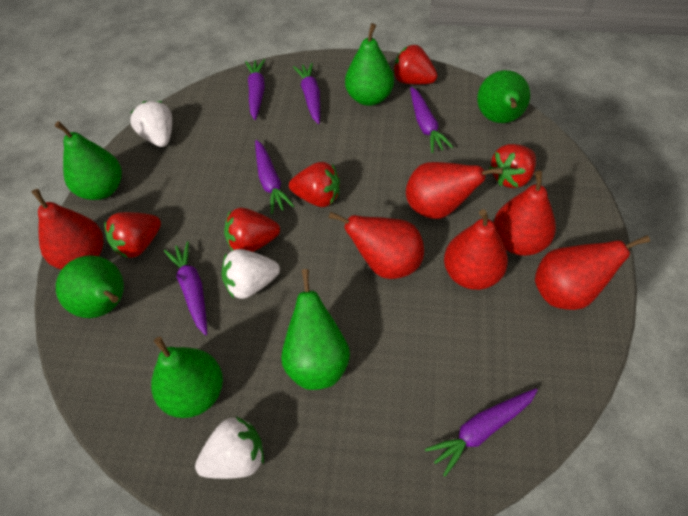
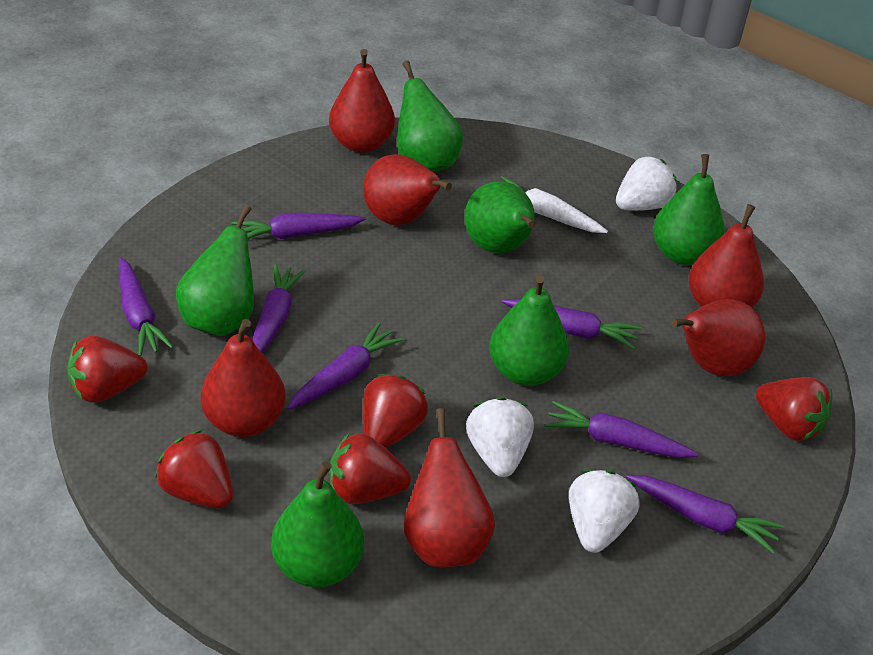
purple carrot: [164,241,207,336] [245,59,265,120] [255,140,294,214] [293,63,320,124] [410,87,453,153] [425,388,538,477] = 6 -> [119,257,173,356] [232,213,366,239] [252,264,306,353] [287,323,404,410] [502,298,641,349] [545,401,698,458] [626,475,784,554] = 7
white carrot: none = 0 -> [501,176,608,233] = 1

